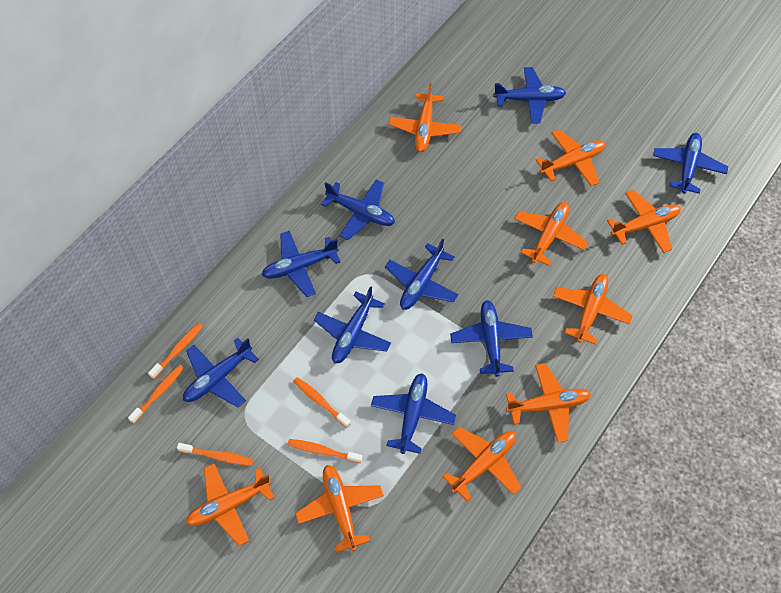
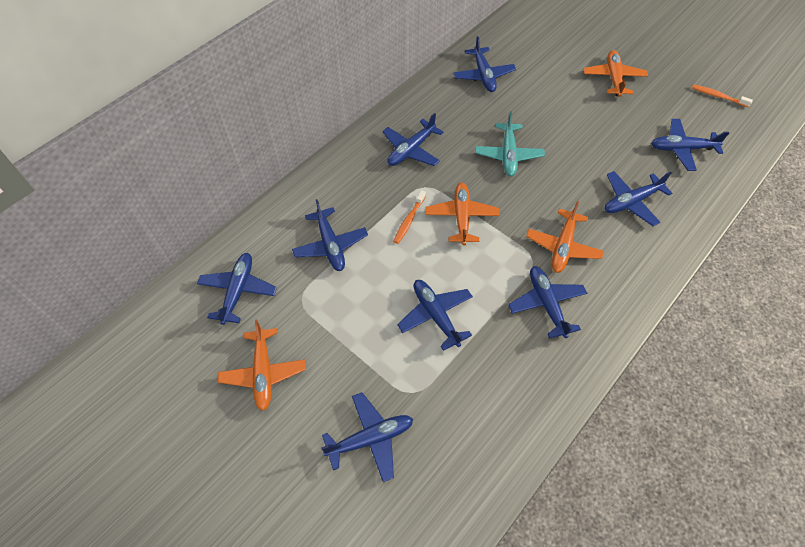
orange plane: [186,463,274,546] [295,465,384,553] [388,83,461,152] [442,427,521,501] [506,363,591,443] [514,202,588,266] [535,129,605,186] [553,274,633,345] [607,190,681,253] = 9 -> [218,320,306,411] [426,182,500,246] [526,201,604,273] [583,50,648,97] = 4
orange toothbrush: [128,365,184,424] [148,323,203,379] [177,443,253,466] [288,439,362,463] [293,377,351,428] = 5 -> [393,190,426,244] [692,84,753,107] = 2
turquoise plane: none = 0 -> [475,111,545,176] = 1

